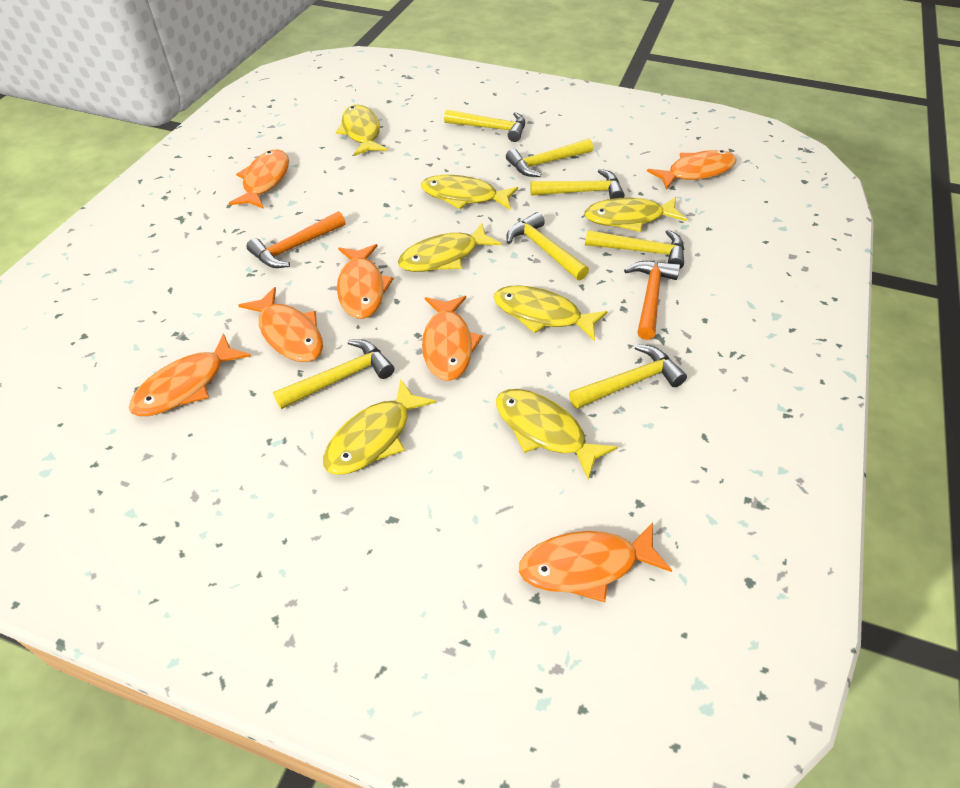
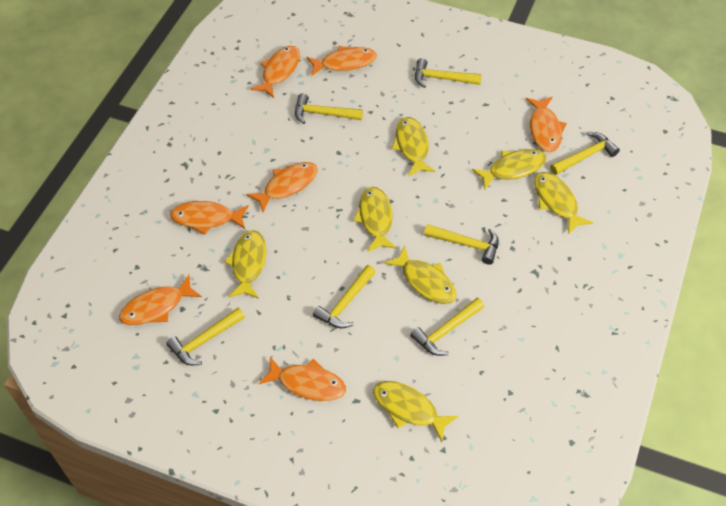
orange hammer: [247,211,346,268] [624,261,680,340] = 2 -> none = 0

